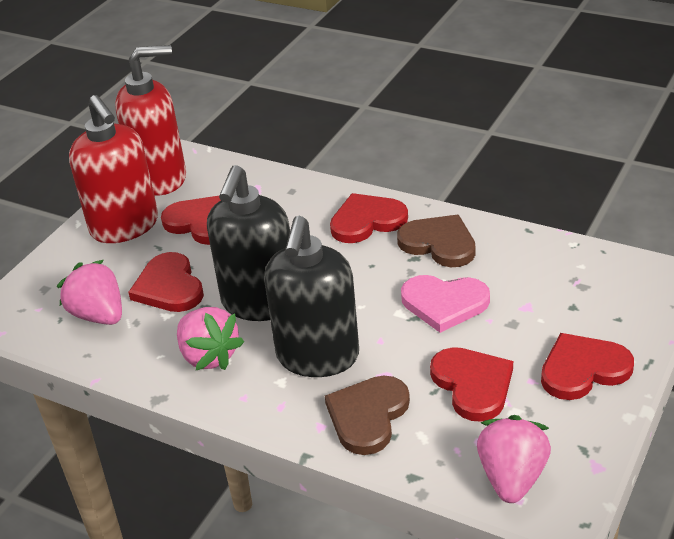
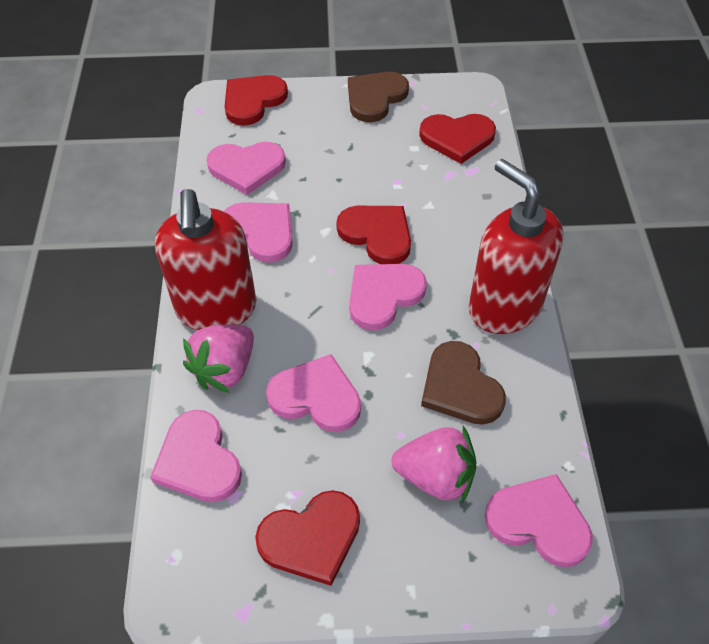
black soap dispenser: [207,165,290,321] [264,216,359,377] = 2 -> none = 0
pink heart: [401,275,490,333] = 1 -> [150,410,242,502] [206,142,286,195] [224,202,293,263] [266,354,361,432] [349,264,427,330] [485,474,593,567] = 6
pink strawberry: [57,260,122,325] [177,307,244,370] [477,415,551,503] = 3 -> [183,325,254,393] [391,426,476,504] = 2
red heart: [128,252,204,312] [161,195,221,245] [330,193,408,243] [430,347,513,422] [541,333,634,400] = 5 -> [225,75,288,126] [255,490,360,586] [336,206,411,264] [419,114,496,164] = 4

